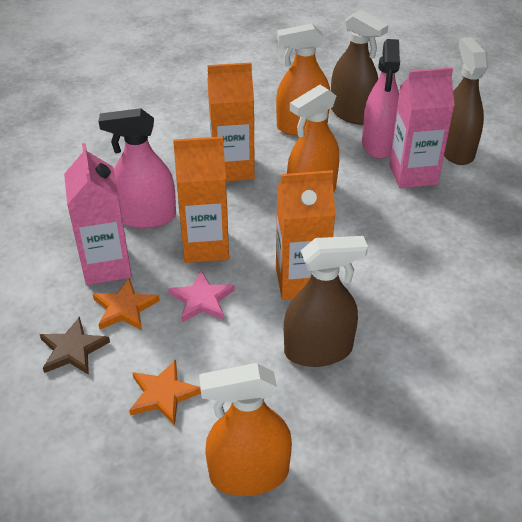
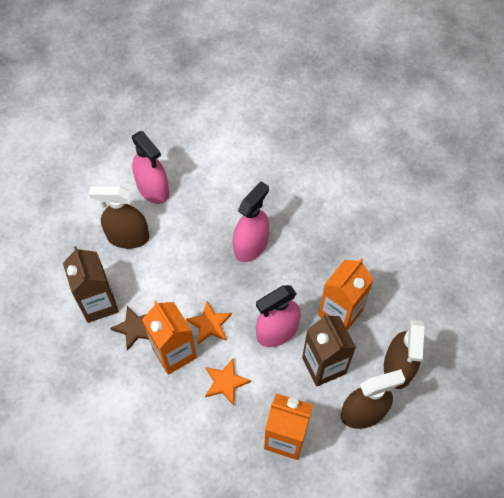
brown carton: none = 0 -> [63,246,119,323] [302,313,356,387] = 2
orange spray bottle: [199,363,292,496] [276,24,330,136] [287,85,339,191] = 3 -> none = 0
pink carton: [64,143,132,285] [389,67,455,188] = 2 -> none = 0
pink spray bottle: [99,108,176,228] [362,39,400,159] = 2 -> [132,131,169,204] [233,181,269,262] [256,285,301,347] = 3
pink star: [168,271,235,322] = 1 -> none = 0

